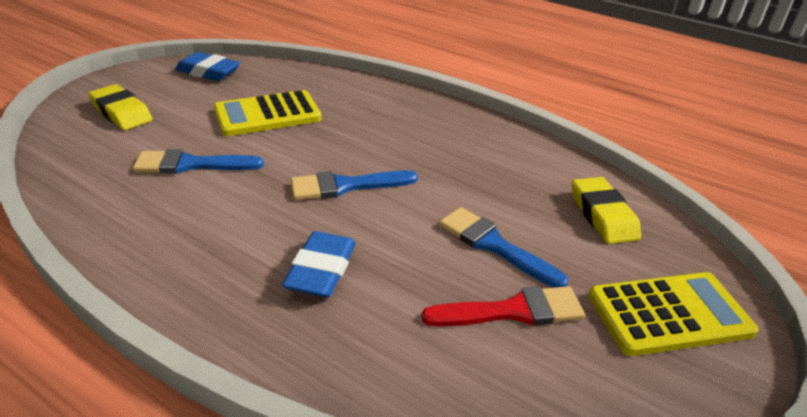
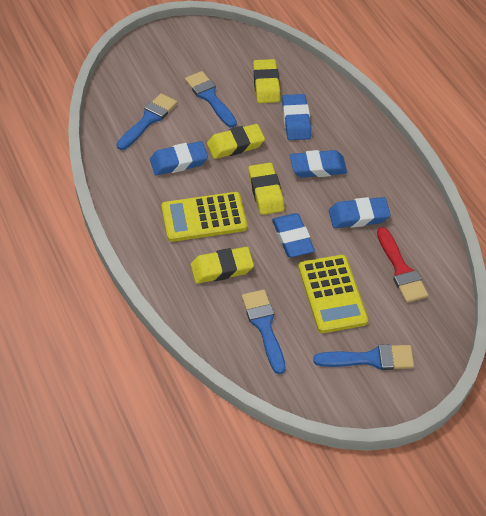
blue brush: [133,149,264,174] [290,170,418,200] [439,207,568,288] = 3 -> [117,93,177,150] [185,71,237,128] [242,289,286,374] [313,344,414,370] = 4
blue eraser: [175,52,240,81] [282,231,356,297] = 2 -> [150,141,208,175] [272,213,315,257] [282,94,311,140] [290,150,347,178] [329,197,391,228] = 5
yellow eraser: [88,84,153,130] [572,177,641,244] = 2 -> [191,247,254,284] [207,124,265,159] [248,163,285,215] [253,59,281,103] = 4

